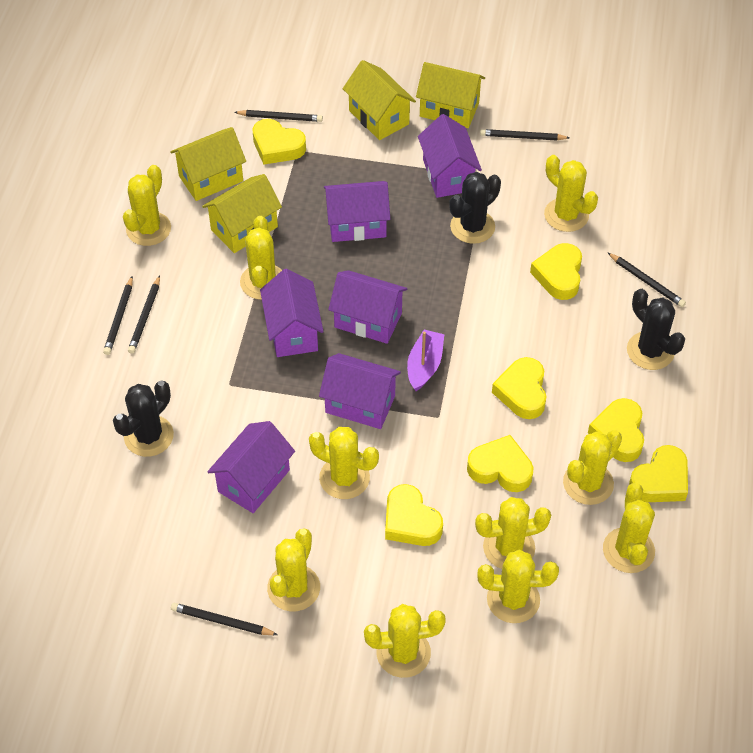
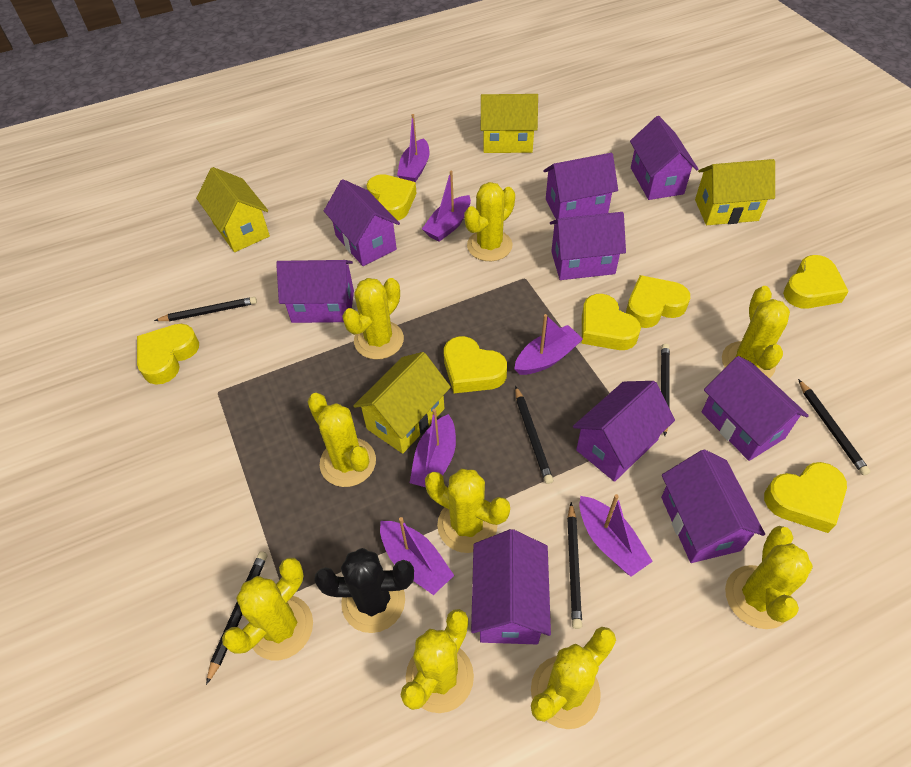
black cactus: [113,381,174,457] [449,172,501,244] [627,289,685,370] = 3 -> [314,548,414,633] = 1
purple boat: [407,330,444,391] = 1 -> [380,517,454,595] [397,114,429,182] [410,409,456,487] [422,171,471,242] [514,314,583,375] [580,494,653,576] = 6
purple house: [207,421,295,513] [260,269,324,357] [319,353,401,429] [324,181,390,242] [328,270,408,344] [418,114,482,198] = 6 -> [276,260,354,323] [324,179,400,266] [471,529,551,644] [543,153,618,219] [550,212,626,280] [573,381,675,482] [630,116,698,200] [661,449,765,563] [702,356,809,461] = 9
yellow cactus: [123,165,171,246] [240,216,282,300] [267,528,320,612] [309,427,379,499] [364,604,446,678] [475,497,551,569] [478,550,559,623] [544,155,598,232] [563,430,622,505] [603,483,655,573] = 10 -> [222,558,313,660] [307,393,376,487] [342,278,404,360] [401,609,474,713] [425,469,510,553] [464,182,515,261] [531,627,616,729] [722,286,790,378] [725,526,813,629] = 9

